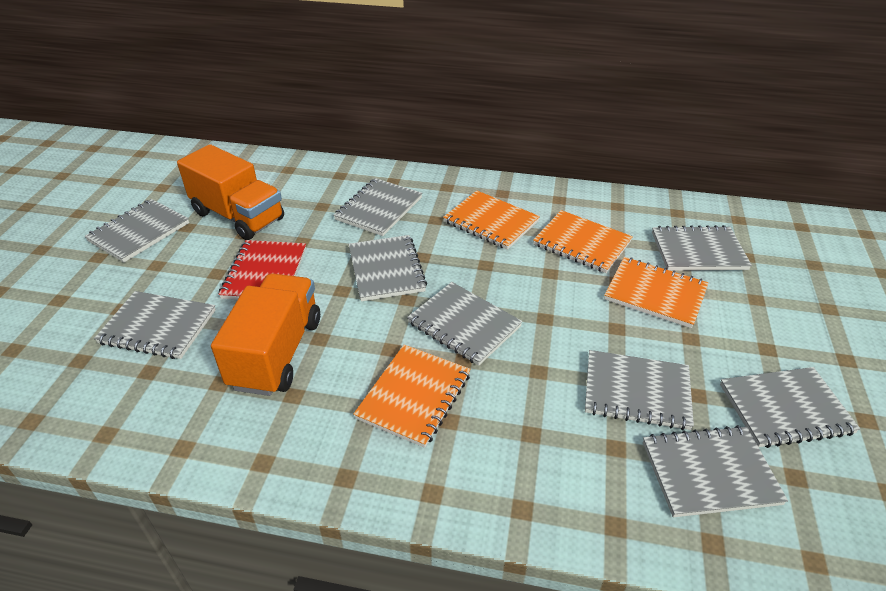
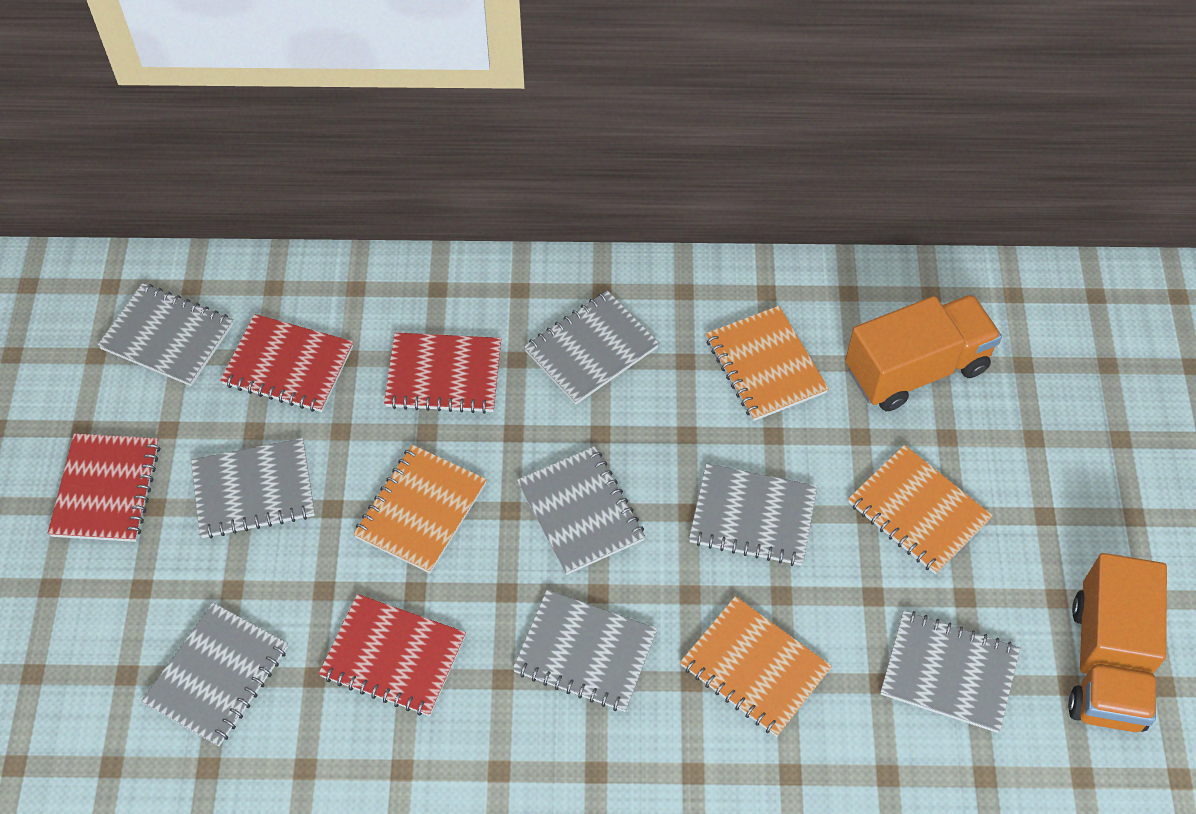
grey notebook: [84,199,189,263] [94,291,216,359] [333,178,422,236] [349,235,427,301] [407,282,523,366] [585,350,694,430] [643,425,788,517] [652,225,752,271] [720,367,860,448] = 9 -> [98,283,233,386] [141,603,288,746] [191,438,315,538] [513,590,657,712] [517,446,645,575] [524,291,659,405] [689,463,818,566] [880,611,1020,733] = 8
red notebook: [219,240,306,300] = 1 -> [48,433,160,542] [220,314,353,412] [319,594,466,716] [384,333,501,414] = 4

